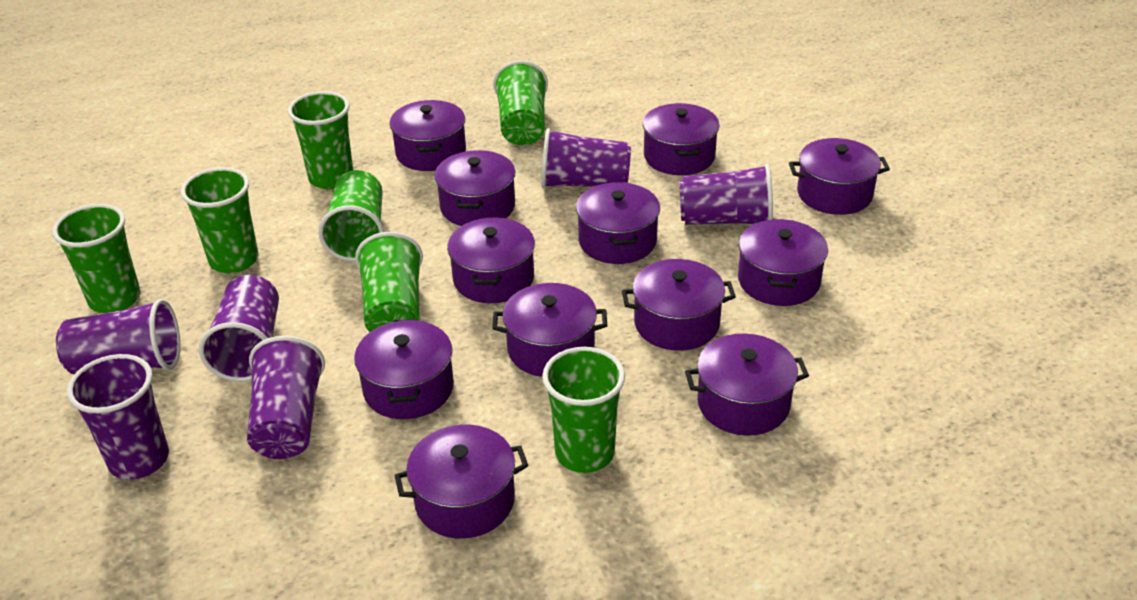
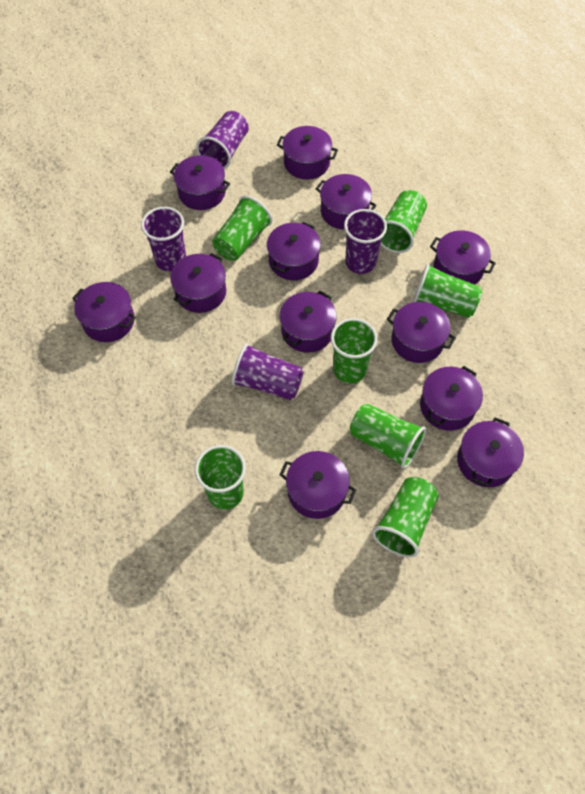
purple cup: [56,299,180,374] [67,354,169,480] [199,275,279,382] [247,336,325,459] [541,128,631,189] [679,164,773,225] = 6 -> [141,207,186,272] [196,111,249,169] [231,343,304,400] [344,209,387,274] = 4

